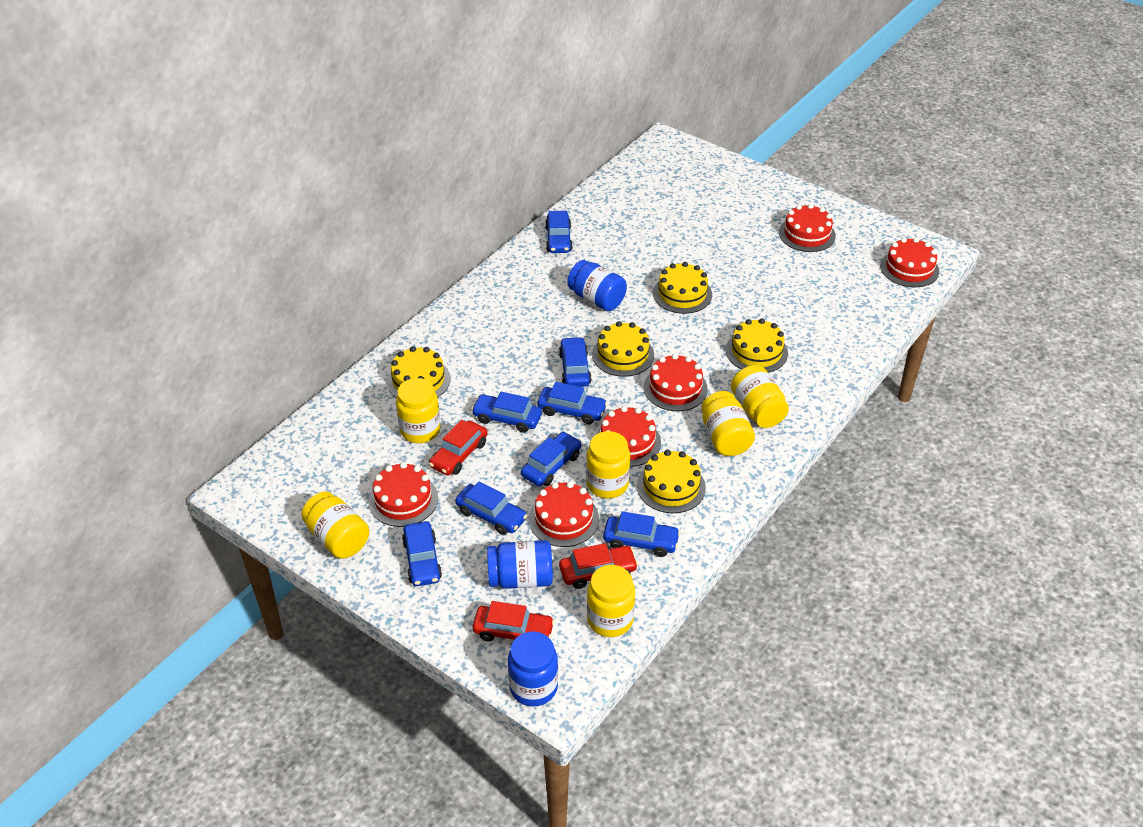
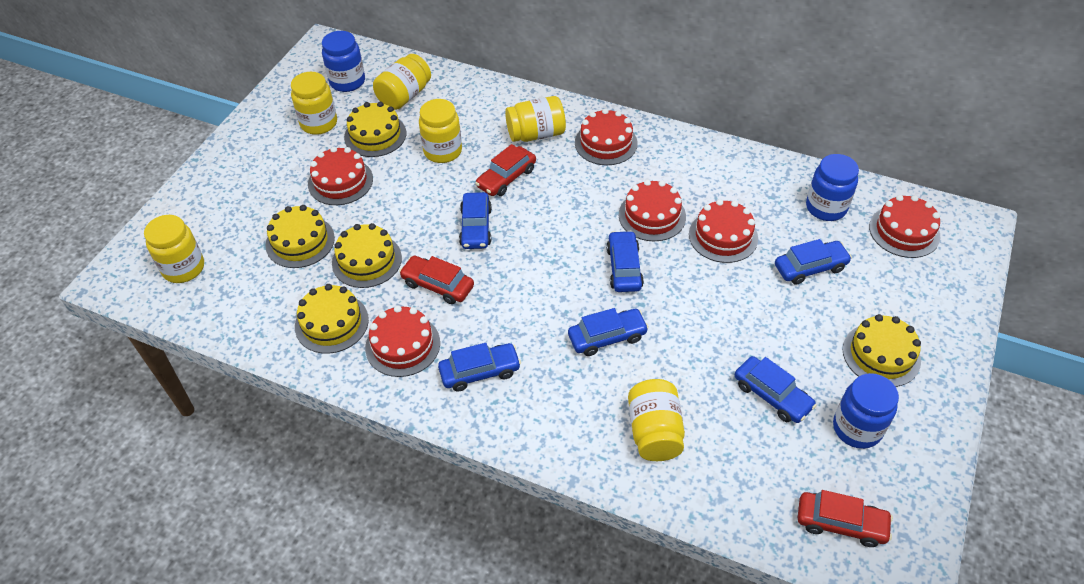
blue car: [402,521,442,586] [455,481,527,535] [471,392,542,433] [521,432,581,486] [537,382,608,424] [545,211,573,253] [559,337,592,387] [603,511,680,557] = 8 -> [438,343,521,392] [459,192,492,249] [568,308,649,356] [606,231,644,292] [735,356,817,423] [775,239,852,285] = 6

